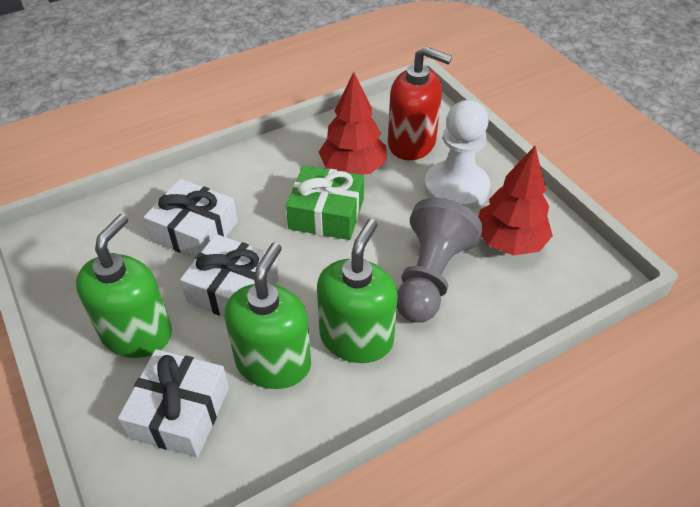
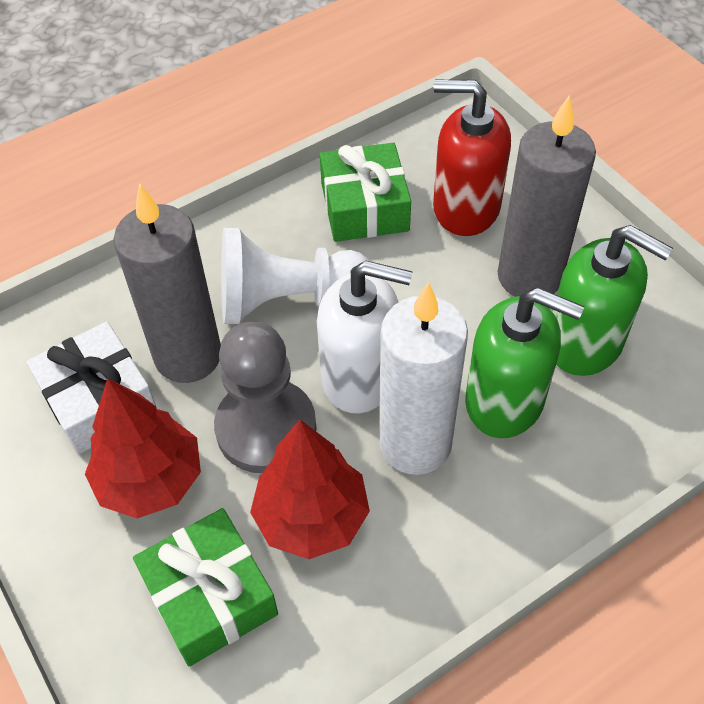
green gift: [286,165,364,240] = 1 -> [133,508,278,667] [320,143,411,242] = 2
green soap dispenser: [76,214,172,358] [225,243,311,389] [317,219,398,363] = 3 -> [465,288,584,438] [553,225,673,376] = 2
grey candle: none = 0 -> [114,183,221,383] [498,96,596,297] = 2
white candle: none = 0 -> [379,282,468,475] = 1
white gift: [118,349,229,457] [144,179,238,258] [180,234,279,317] = 3 -> [26,321,157,455] = 1
white soap dispenser: none = 0 -> [317,261,413,414] = 1

